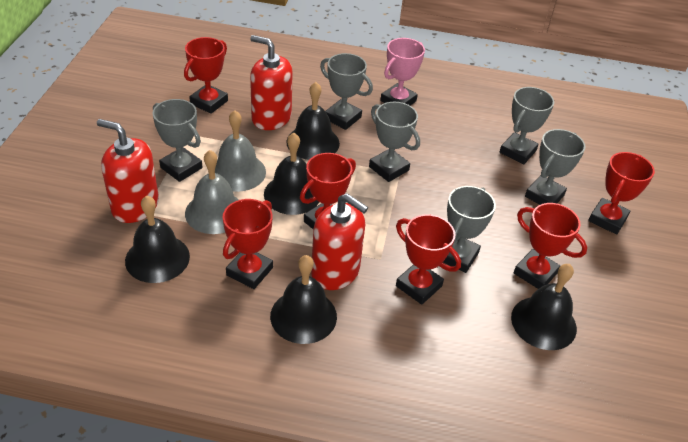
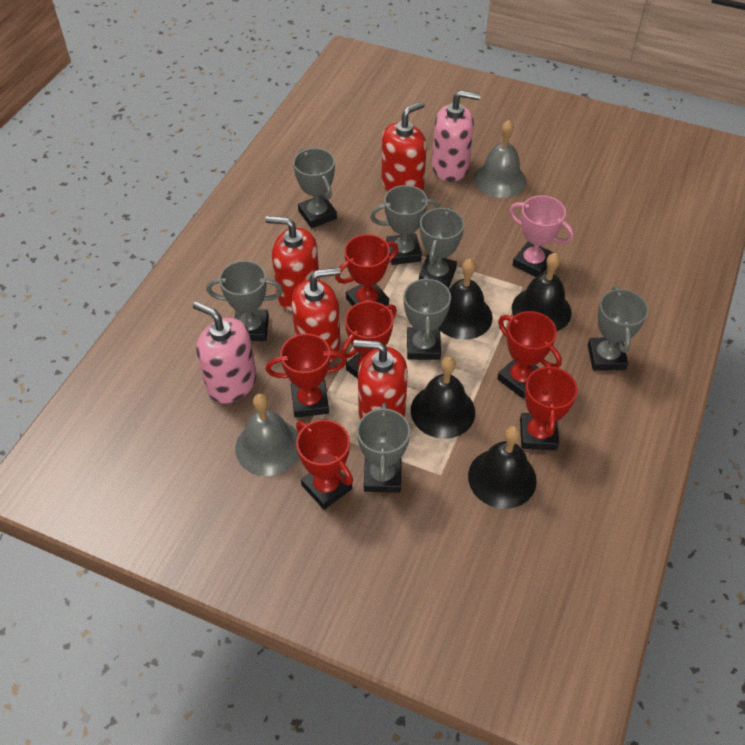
black bell: [125,196,190,283] [264,133,319,215] [270,255,337,344] [286,82,340,160] [511,264,577,350] = 5 -> [411,357,475,439] [439,259,493,340] [468,426,537,509] [512,253,571,331] = 4
grey trophy: [152,99,203,182] [320,53,373,130] [369,102,420,182] [443,186,496,273] [499,87,554,164] [525,129,585,205] = 6 -> [207,260,283,341] [293,148,337,228] [357,403,410,493] [370,185,440,265] [404,276,451,360] [419,207,464,289] [588,286,649,370] = 7
pink soap dispenser: none = 0 -> [193,301,256,403] [432,90,481,182] = 2
red soap dispenser: [97,119,159,223] [250,35,293,130] [311,193,368,290] = 3 -> [265,216,320,311] [291,267,341,362] [353,340,408,420] [382,101,427,191] = 4

